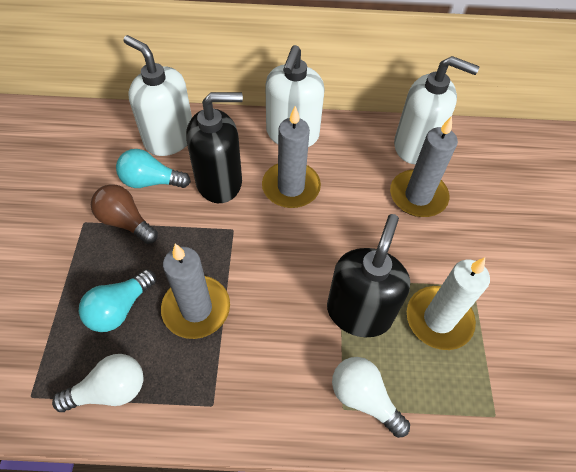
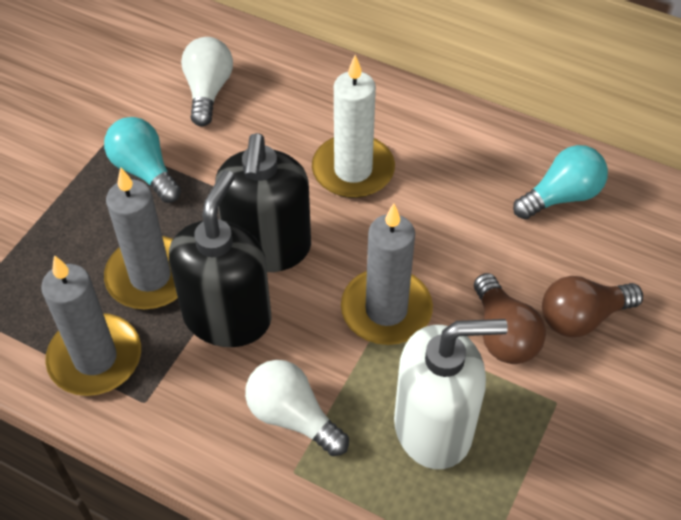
brown light bulb: [91,184,158,244] = 1 -> [474,273,546,364] [542,276,643,337] = 2
white soap dispenser: [123,35,192,156] [265,45,325,147] [394,56,479,164] = 3 -> [394,319,508,469] = 1

